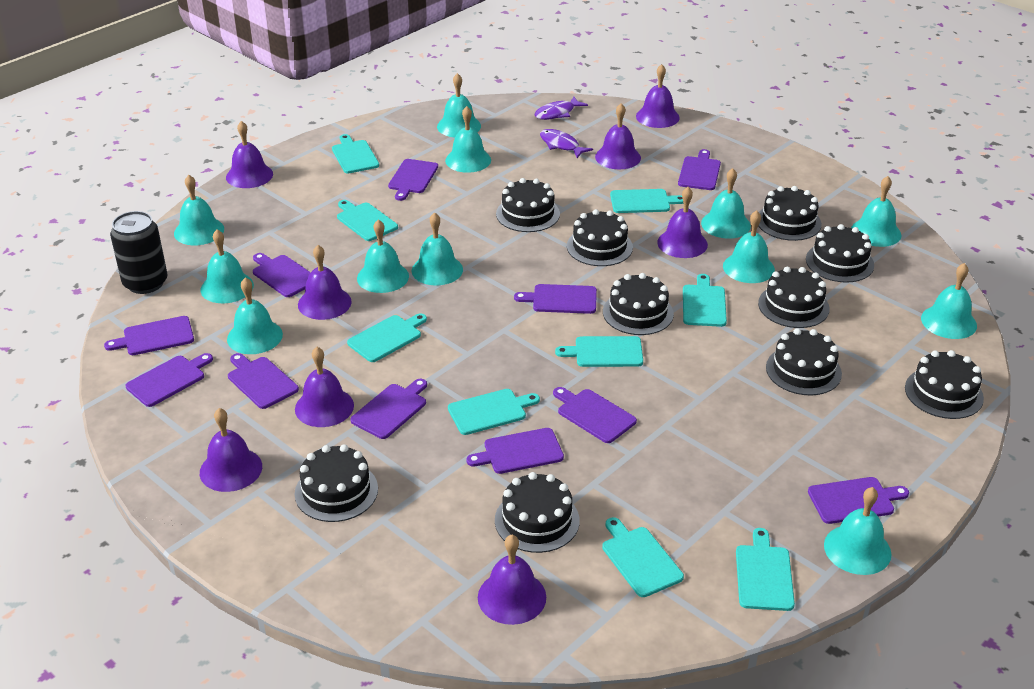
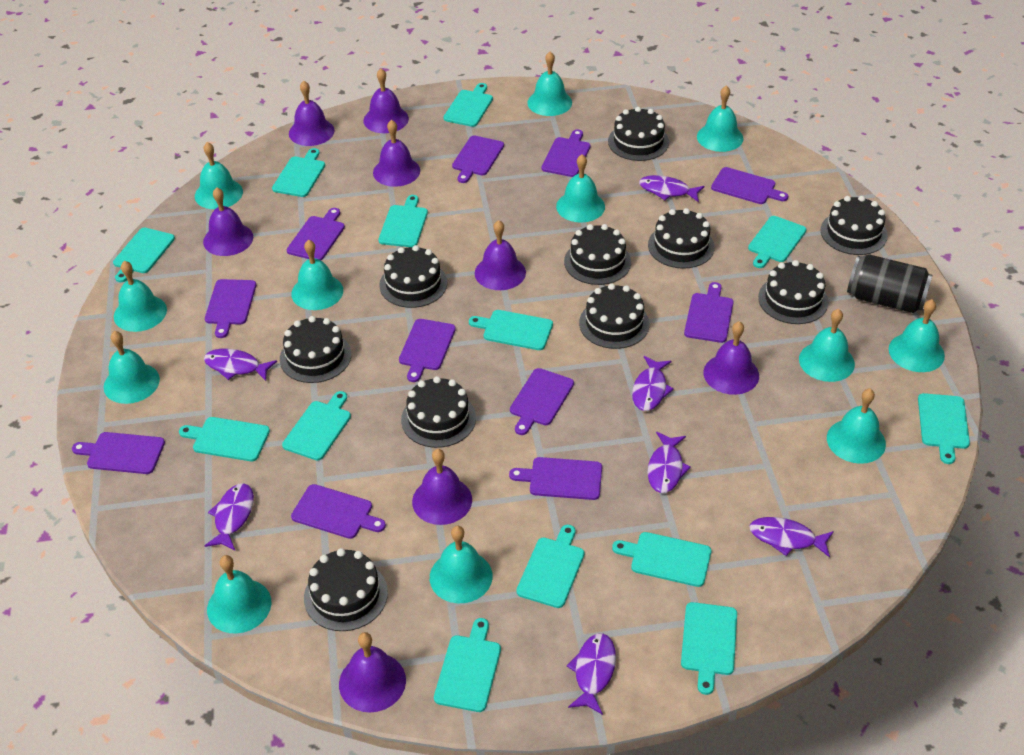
purple fish: [535,97,588,120] [540,129,593,158] = 2 -> [204,349,277,381] [205,483,254,550] [567,633,616,715] [632,356,674,411] [639,175,704,202] [647,432,691,493] [749,517,834,558] = 7
turquoise cutting board: [332,134,379,173] [337,200,398,241] [347,313,427,362] [448,389,540,435] [555,336,643,367] [602,517,684,597] [610,189,684,213] [683,274,727,327] [736,528,795,611] = 9 -> [113,228,175,282] [179,417,270,461] [272,148,325,197] [282,391,351,461] [378,195,428,247] [434,618,501,712] [443,83,493,127] [469,310,553,350] [516,525,584,608] [612,532,711,587] [681,602,737,695] [748,216,806,268] [918,393,970,464] = 13

